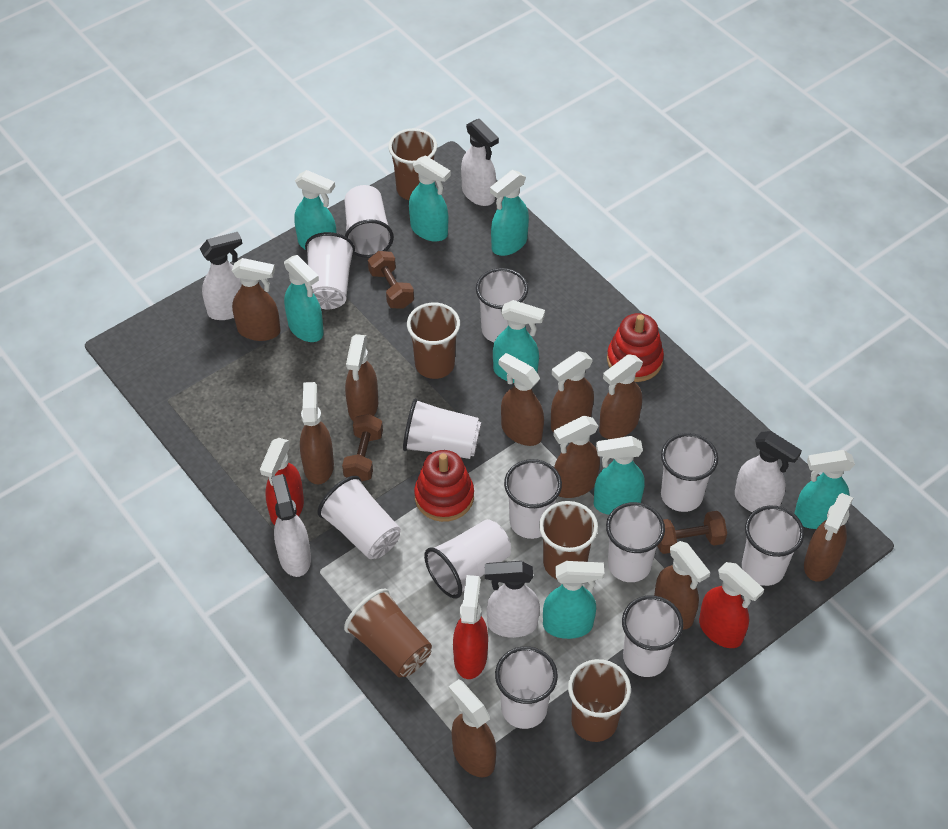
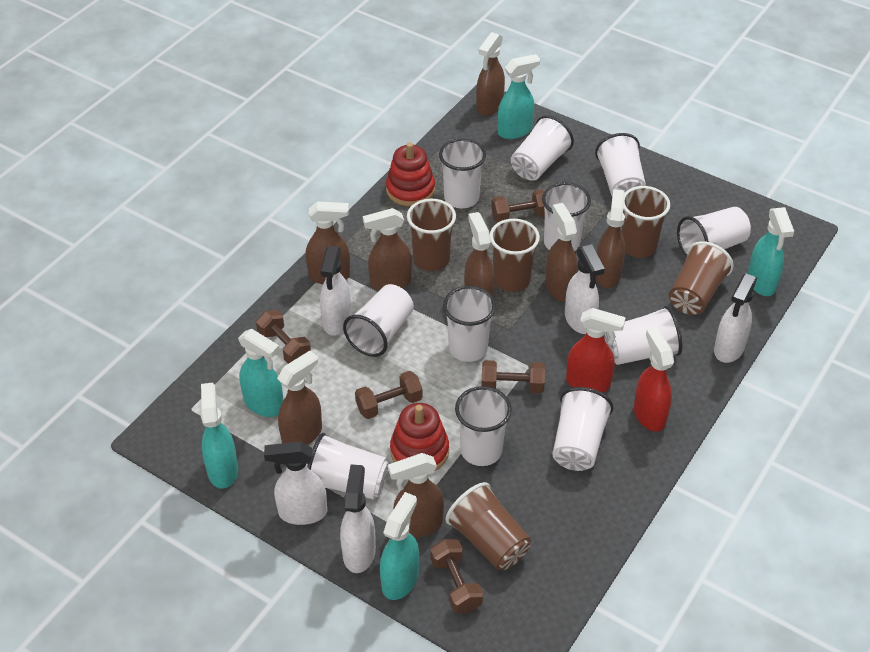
brown dumbbell: [342,414,383,481] [368,251,414,309] [657,511,727,554] = 3 -> [256,310,311,364] [355,371,423,419] [430,539,483,613] [481,360,545,393] [491,189,545,223] = 5
brown spray bottle: [232,258,280,341] [300,382,334,484] [345,334,378,422] [448,679,496,777] [499,353,544,446] [551,351,594,433] [553,416,600,498] [599,354,643,439] [654,541,710,630] [804,493,853,581] = 10 -> [277,351,322,445] [305,201,350,284] [363,208,412,291] [388,453,444,538] [464,212,495,298] [476,32,505,116] [545,203,578,302] [596,189,625,288] = 8
red spray bottle: [260,438,304,525] [453,575,488,679] [699,562,764,648] = 3 -> [566,308,626,393] [634,328,674,432] = 2
turquoise spray bottle: [284,255,324,342] [294,170,337,249] [409,155,451,242] [490,170,529,256] [493,300,545,383] [543,561,604,639] [594,436,645,515] [794,450,855,529] = 8 -> [201,383,238,489] [238,329,283,417] [380,492,419,600] [498,54,540,139] [748,207,794,296] = 5
white cup: [305,232,355,309] [317,476,401,559] [344,185,394,258] [403,398,481,459] [424,519,511,598] [476,268,528,342] [495,646,558,729] [504,459,562,539] [606,502,665,582] [622,595,683,677] [661,433,718,512] [742,505,804,586] = 12 -> [307,433,389,500] [343,284,414,357] [439,138,486,208] [443,286,496,362] [455,386,512,466] [511,115,574,181] [542,183,591,251] [552,387,614,471] [595,133,646,196] [604,306,682,365] [677,207,751,257] = 11

